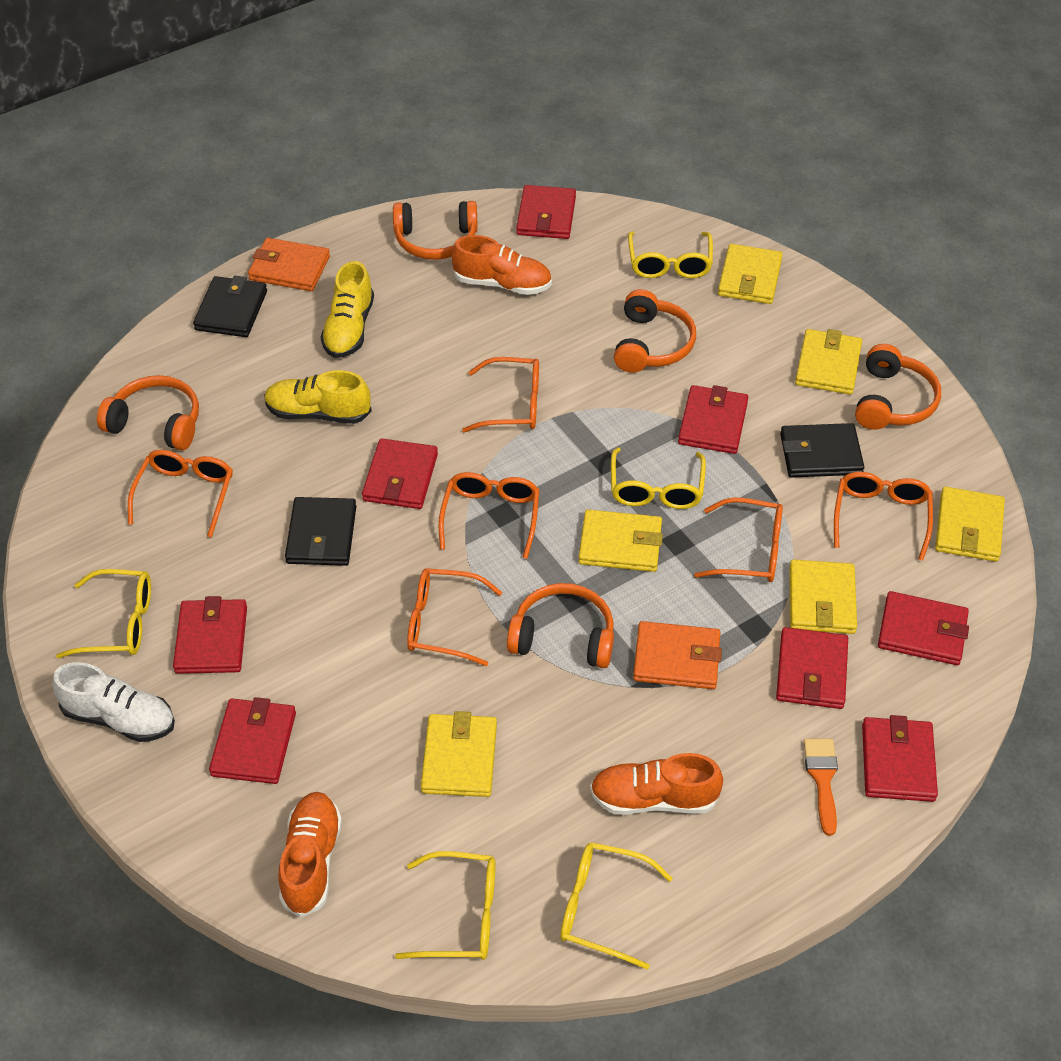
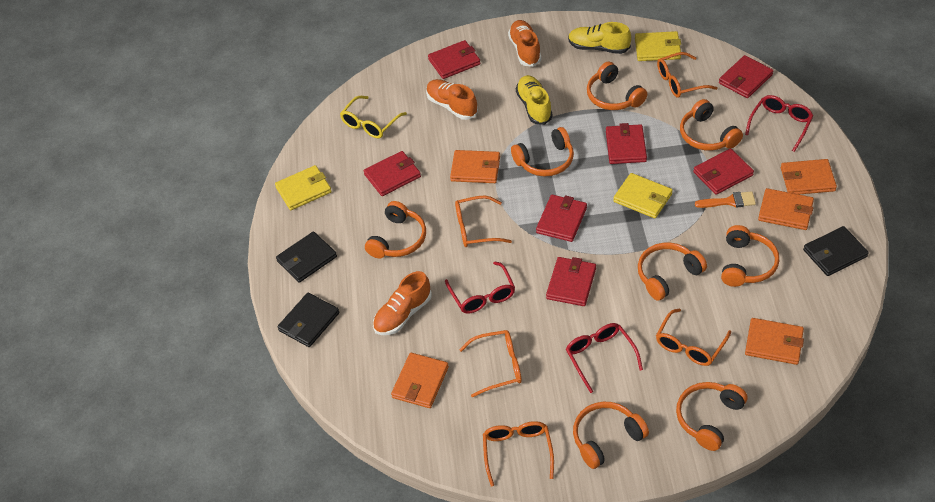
orange glasses: [128,450,233,538] [407,568,502,666] [439,472,539,559] [462,357,539,432] [694,497,783,582] [834,472,933,561] = 6 -> [455,195,512,247] [459,330,522,397] [483,421,554,486] [656,308,731,366] [657,52,717,98] = 5
orange headphones: [97,375,199,450] [393,201,478,260] [507,583,614,668] [614,289,696,373] [855,344,941,430] = 5 -> [365,201,426,258] [511,127,574,177] [573,402,649,469] [587,62,647,110] [638,243,707,301] [676,382,748,451] [680,99,743,151] [721,225,779,287] = 8
orange wallet: [248,238,330,291] [633,621,722,689] = 2 -> [391,353,449,408] [450,150,500,183] [745,318,804,365] [758,188,814,230] [781,159,837,194] = 5
red glasses: none = 0 -> [445,262,515,314] [566,323,643,393] [745,95,814,152] = 3
red wallet: [173,596,247,674] [209,697,296,784] [362,438,438,509] [516,185,576,239] [678,385,748,454] [776,627,848,709] [862,715,938,802] [878,591,969,665] = 8 -> [364,151,421,196] [428,40,481,79] [536,195,587,242] [546,257,596,306] [606,123,647,164] [693,148,754,195] [719,55,773,98] = 7
white shoe: [52,662,175,742] = 1 -> none = 0
yellow glasses: [56,569,151,658] [395,851,496,960] [560,842,673,969] [611,447,706,509] [628,232,713,278] = 5 -> [340,96,407,138] = 1
yellow wallet: [421,711,497,797] [579,509,663,572] [718,244,783,304] [789,559,857,634] [795,329,862,395] [935,487,1005,562] = 6 -> [275,165,332,210] [613,173,673,218] [635,31,681,61] = 3

